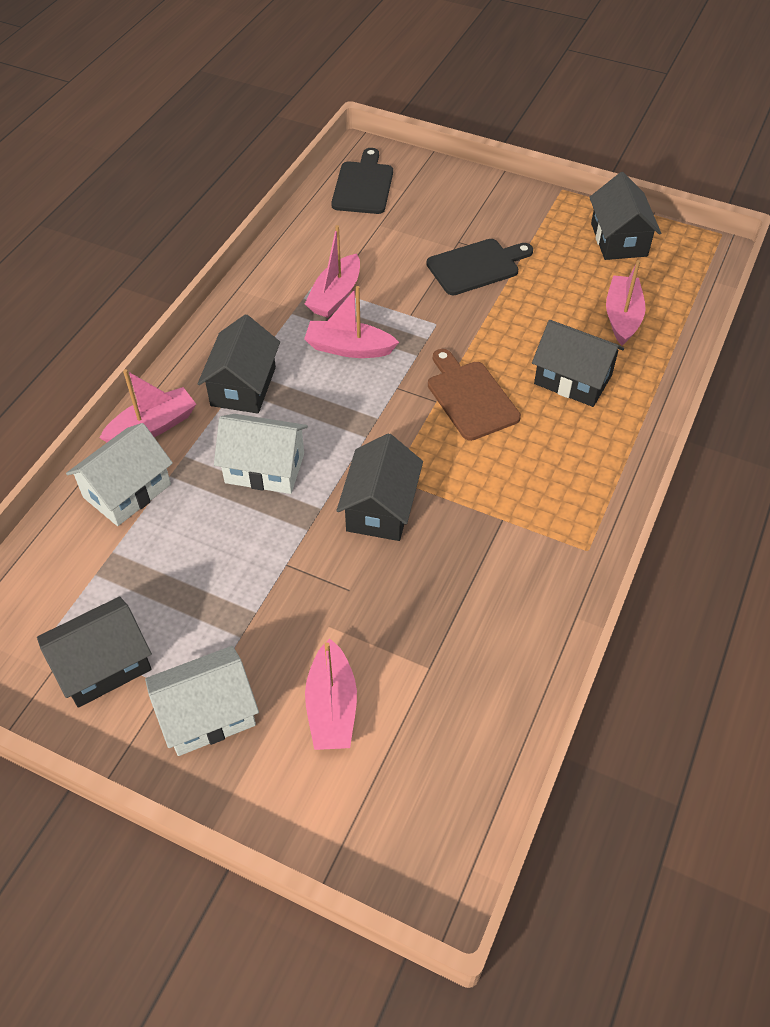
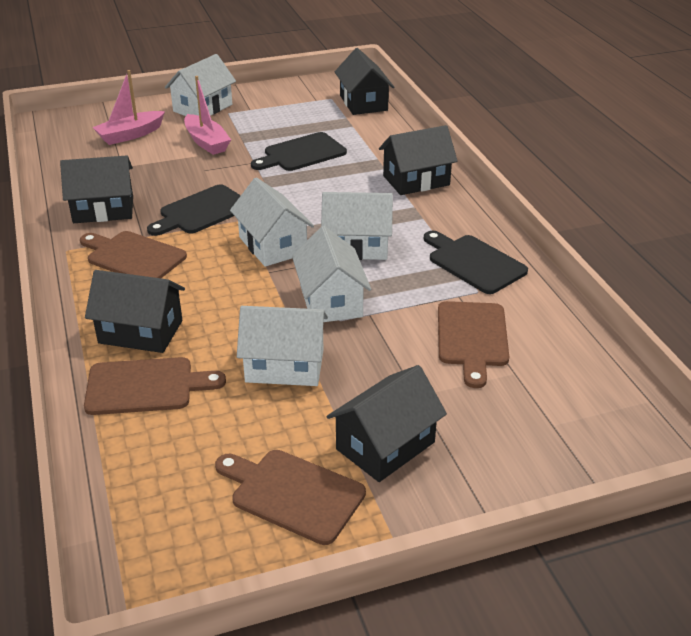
black cutting board: [331,148,393,214] [426,239,533,295] = 2 -> [147,184,241,236] [251,132,347,171] [424,231,528,294] = 3
brown cutting board: [428,349,521,441] = 1 -> [80,231,187,278] [84,357,226,415] [215,450,366,545] [438,301,509,388] = 4
pink boat: [100,369,196,442] [304,286,399,358] [305,225,360,318] [305,639,357,750] [606,260,646,345] = 5 -> [92,70,165,145] [184,76,231,155] = 2
white house: [66,423,173,526] [145,646,259,756] [214,414,308,494] = 3 -> [165,54,236,116] [230,177,314,267] [237,306,328,386] [292,226,371,322] [321,192,393,260] = 5

